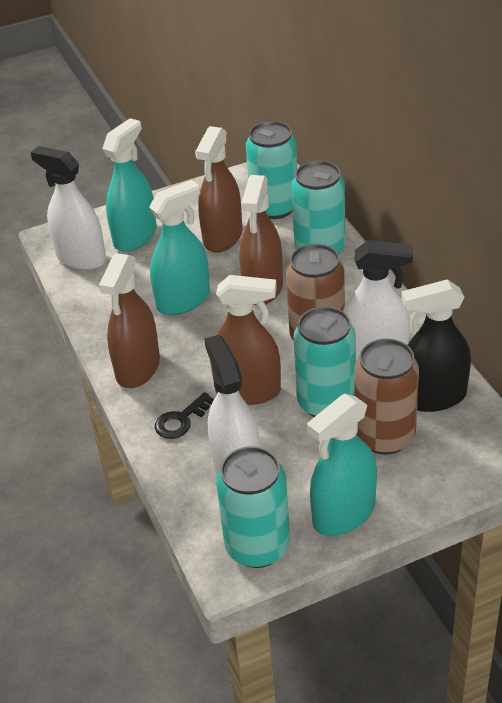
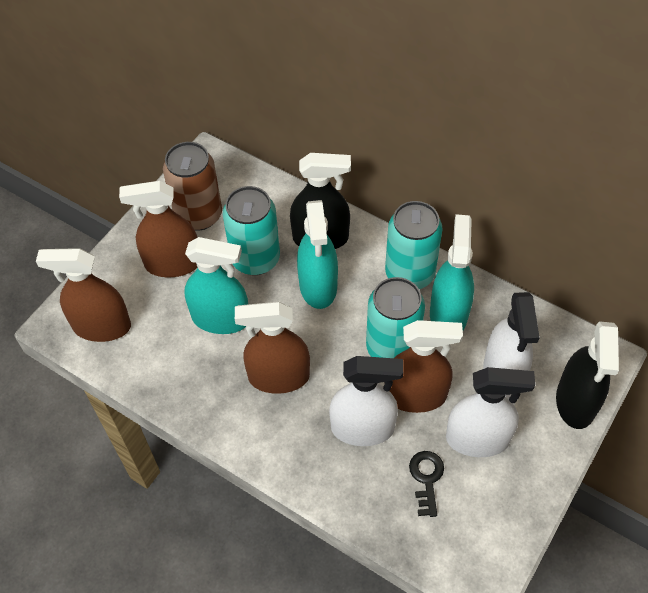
black spray bottle: [401,279,471,412] = 1 -> [290,153,351,249] [556,321,619,429] = 2
brown can: [286,244,345,340] [354,339,419,454] = 2 -> [163,142,222,231] = 1
turquoise can: [216,446,290,568] [246,121,297,219] [291,161,345,254] [294,306,356,417] = 4 -> [223,186,280,275] [366,277,425,358] [385,201,443,289] = 3

